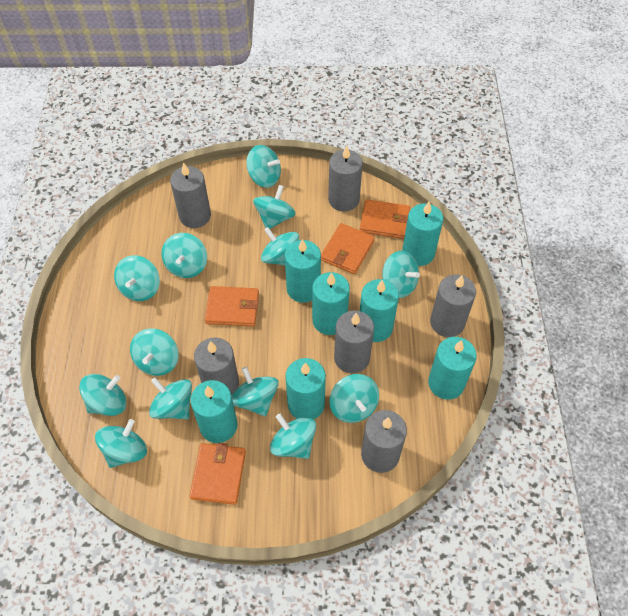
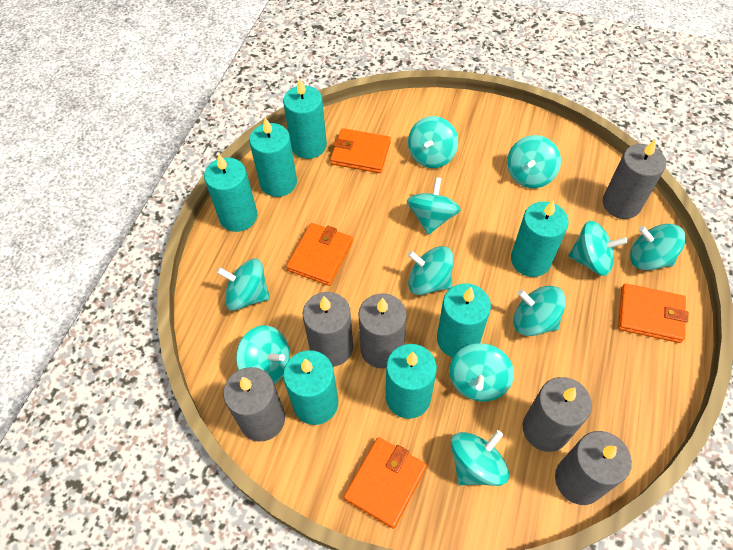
turquoise spinning top: [79,374,126,416] [95,419,147,468] [114,255,160,301] [130,328,179,376] [149,377,192,419] [161,233,207,278] [232,367,279,416] [246,145,281,188] [253,185,296,229] [261,227,299,266] [270,414,316,459] [330,374,379,423] [382,251,420,298] = 13 -> [216,259,270,311] [236,325,290,384] [407,177,461,235] [408,116,458,168] [408,246,454,295] [449,343,514,402] [451,430,509,486] [507,135,561,188] [513,286,566,336] [568,221,628,276] [630,224,686,270] = 11

